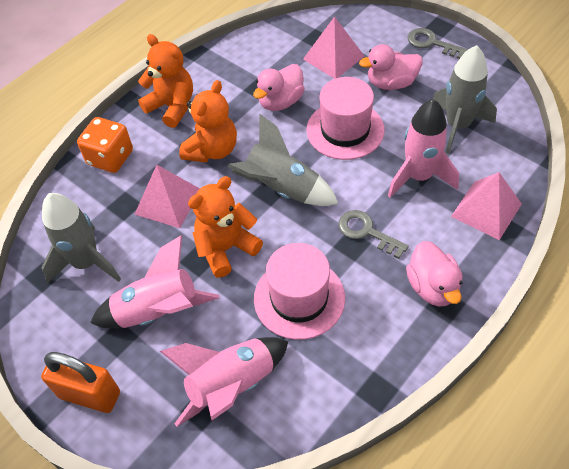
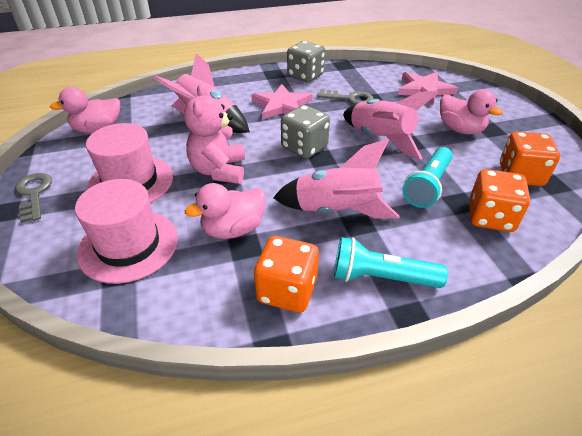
grey dice: none = 0 -> [281,105,330,159] [287,41,325,82] = 2
grey rocket: [41,193,121,283] [228,113,338,206] [433,45,497,154] = 3 -> none = 0
orange dice: [77,117,133,173] = 1 -> [254,236,319,312] [469,169,530,232] [500,131,560,186] = 3
orange padlock: [41,352,120,413] = 1 -> none = 0
orange teddy bear: [138,34,193,128] [179,80,237,163] [188,176,263,278] = 3 -> none = 0
pink pyramid: [134,165,200,228] [303,16,364,79] [451,172,522,240] = 3 -> none = 0
pink star: none = 0 -> [251,84,313,120] [398,72,458,105] = 2
pink teddy bear: none = 0 -> [184,84,245,184] = 1
turquoise flashlight: none = 0 -> [334,237,448,288] [402,147,453,208] = 2

